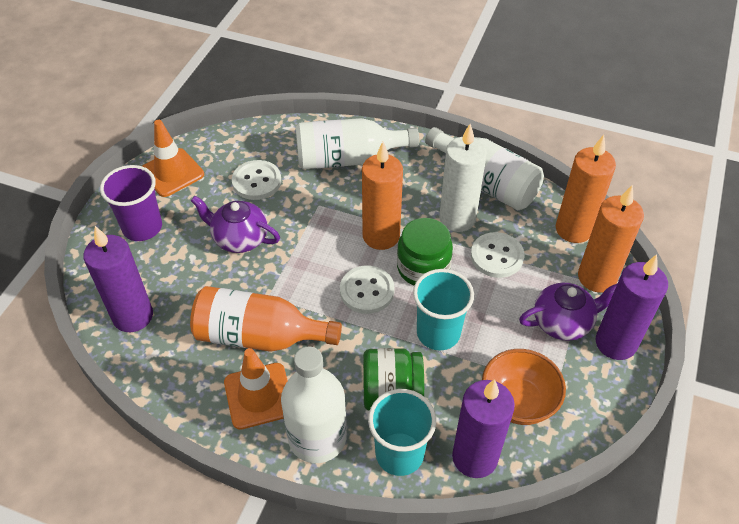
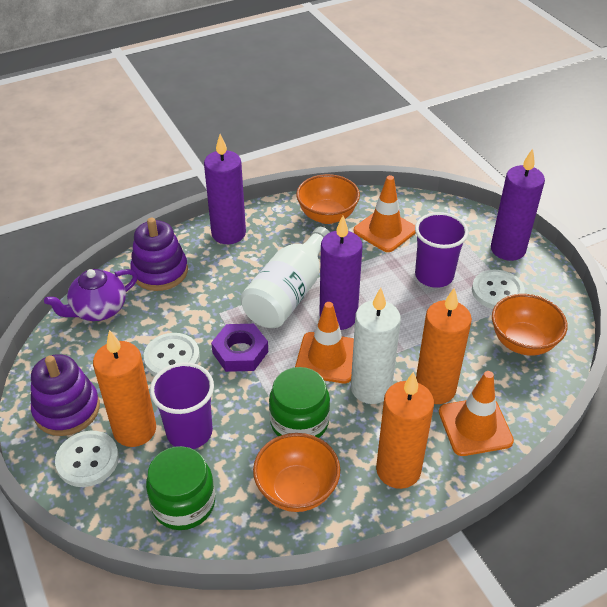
orange bottle: [190,286,342,352] = 1 -> none = 0
orange bowl: [482,349,566,425] = 1 -> [253,433,340,512] [296,174,360,224] [492,294,567,356] = 3
orange traffic cone: [143,120,204,197] [224,348,288,430] = 2 -> [295,302,354,383] [353,175,416,252] [439,371,514,456] = 3
purple cup: [100,165,162,241] = 1 -> [150,362,214,449] [415,212,468,288] = 2
purple nut: none = 0 -> [211,324,268,372] = 1
purple stacking toy: none = 0 -> [31,354,100,436] [130,218,188,291] = 2
purple teapot: [191,196,280,253] [519,283,618,341] = 2 -> [44,269,138,321] = 1
turquoise cup: [368,389,436,476] [413,269,474,350] = 2 -> none = 0
white bottle: [281,346,347,463] [296,118,419,169] [425,127,544,210] = 3 -> [241,227,330,328] = 1

